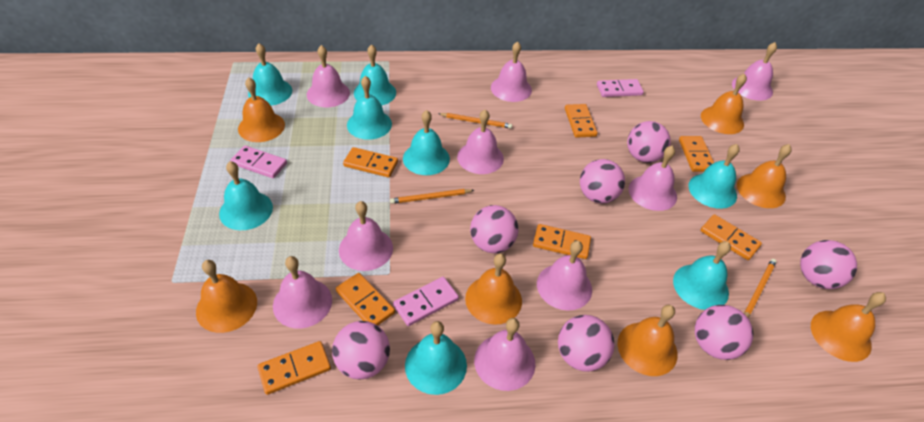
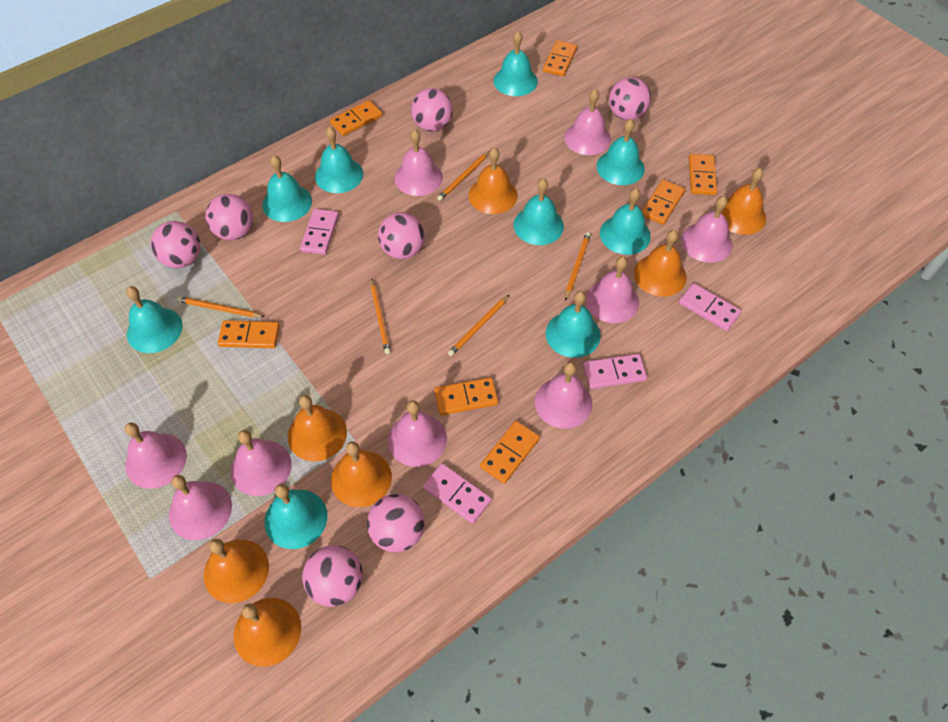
orange pencil: [390,189,474,204] [438,113,512,129] [744,259,777,318] = 3 -> [177,296,265,318] [371,278,391,354] [437,151,489,201] [448,295,509,356] [565,232,591,301] = 5
pink domino: [230,145,287,178] [393,277,459,326] [597,79,644,97] = 3 -> [300,209,339,255] [423,463,492,524] [583,354,647,389] [679,283,742,331] = 4
turquoise bell: [219,161,273,230] [248,43,292,106] [347,76,392,140] [354,44,396,105] [403,110,450,175] [405,321,467,395] [673,241,731,310] [689,144,740,209] = 8 -> [126,286,183,353] [263,155,312,222] [265,484,327,549] [315,127,363,193] [493,31,538,96] [514,178,564,245] [546,291,601,358] [597,119,645,185] [600,188,651,255] = 9

